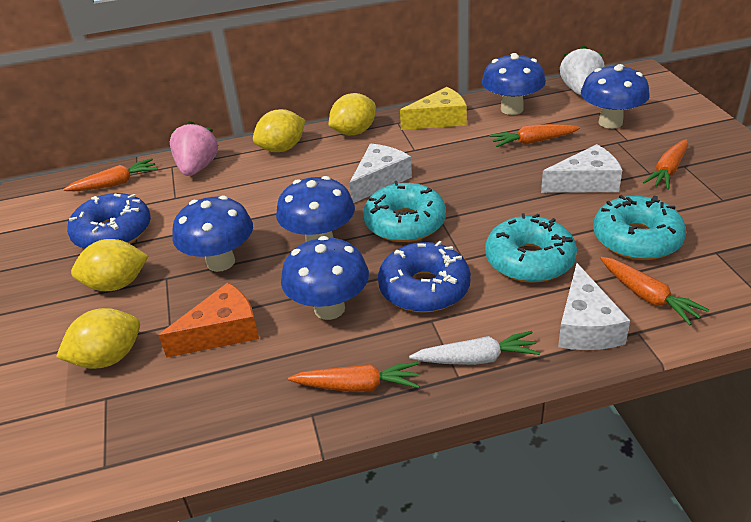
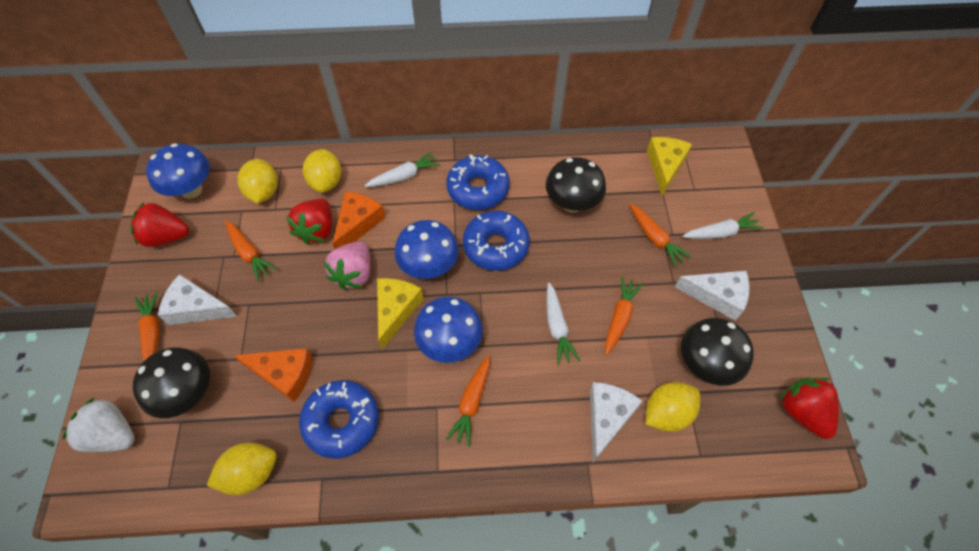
black mushroom: none = 0 -> [133,347,210,418] [546,157,606,213] [681,318,754,386] = 3
blue donut: [67,193,151,249] [378,241,471,313] = 2 -> [299,380,379,459] [446,154,510,210] [463,211,530,271] = 3
blue mushroom: [172,196,253,272] [276,176,355,242] [281,236,369,320] [482,53,546,115] [581,64,650,129] = 5 -> [146,143,210,199] [394,220,459,279] [414,297,483,363] = 3
orange cheese: [159,282,259,358] = 1 -> [234,348,313,402] [333,191,385,249] = 2
red strawberry: none = 0 -> [130,202,189,247] [286,199,332,245] [779,378,839,439] = 3
turquoise donut: [363,181,446,242] [485,213,577,283] [593,195,686,260] = 3 -> none = 0
white carrot: [409,331,540,365] = 1 -> [365,152,440,187] [547,283,580,365] [682,212,764,239] = 3
yellow cheese: [400,87,467,130] = 1 -> [377,278,424,349] [647,137,692,196] = 2

